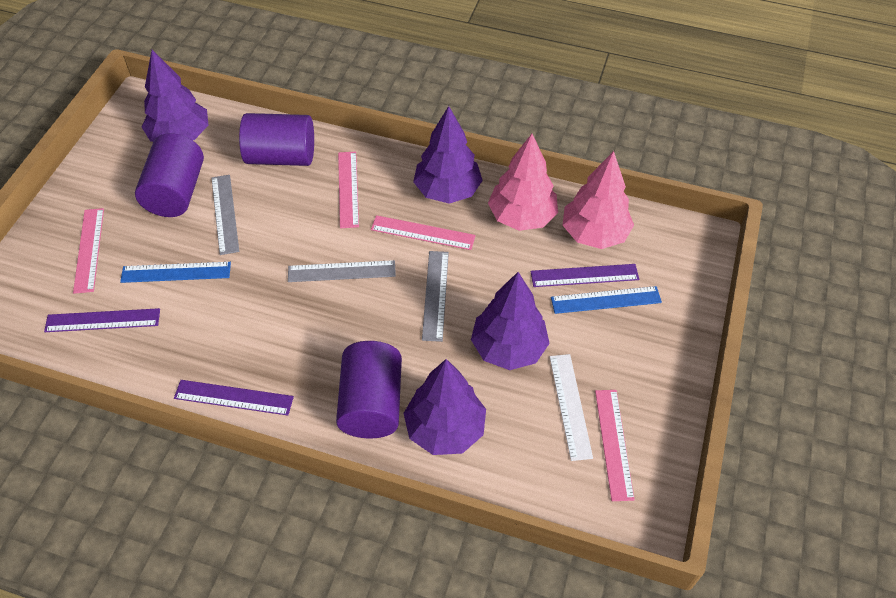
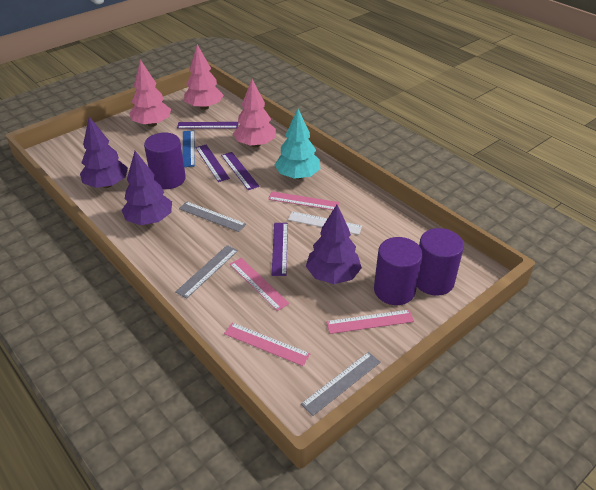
blue ruler: [120,262,231,283] [551,286,662,314] = 2 -> [183,130,195,167] = 1
pink tree: [488,134,558,231] [563,151,634,249] = 2 -> [129,60,171,127] [184,44,224,110] [233,79,276,147] = 3
purple ruler: [44,308,160,332] [174,380,294,416] [531,264,639,287] = 3 -> [177,122,238,129] [196,144,230,182] [221,152,260,190] [272,223,288,276] = 4
purple tree: [142,50,208,142] [403,359,486,455] [413,106,483,204] [471,272,550,370] = 4 -> [80,117,128,188] [122,151,172,225] [306,205,362,284] = 3
turquoise tree: none = 0 -> [275,109,320,179] = 1

